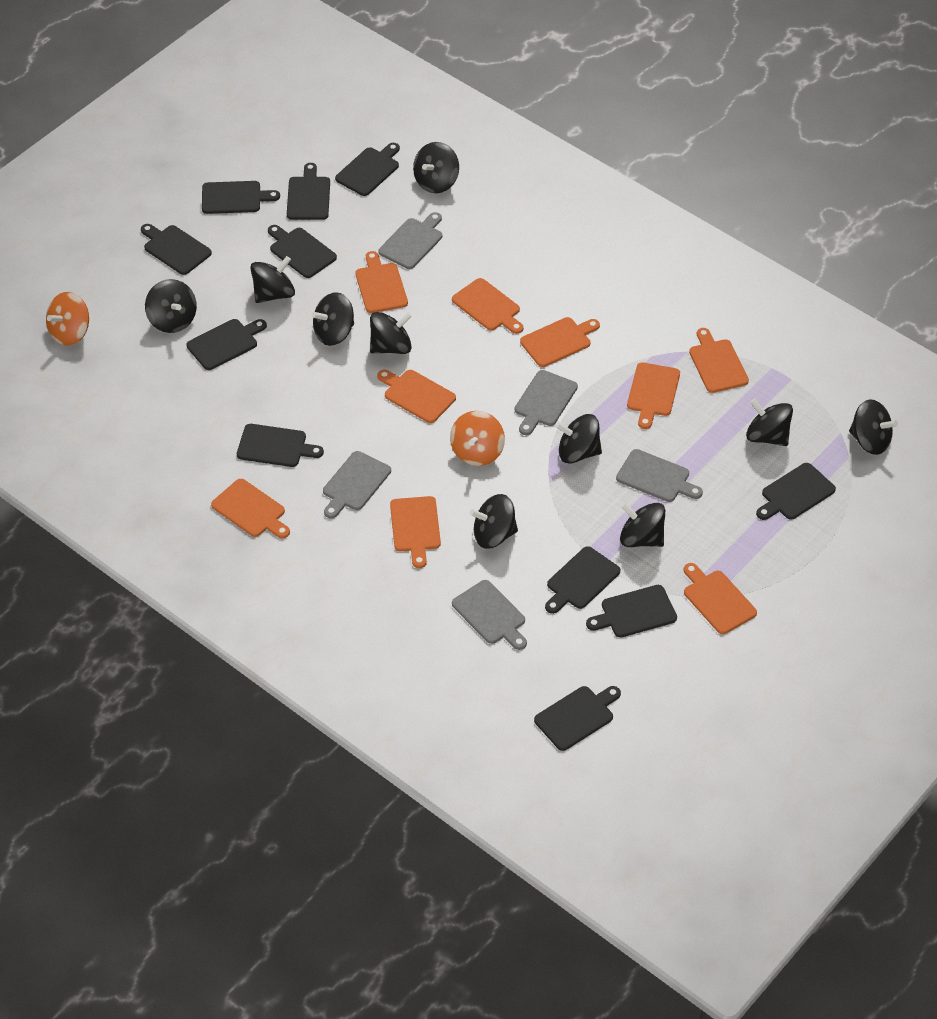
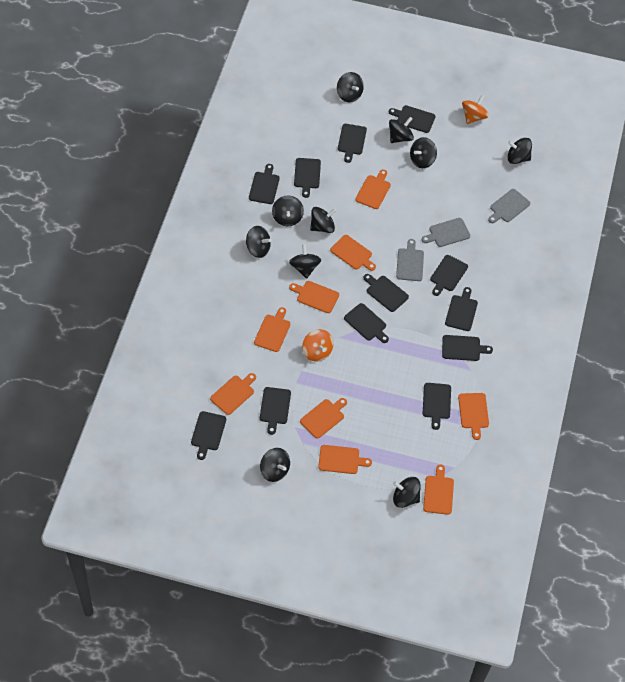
black cutting board: [141,224,212,275] [187,319,267,370] [202,181,280,214] [237,424,324,467] [268,225,337,278] [287,163,330,220] [335,143,400,196] [534,686,621,751] [545,546,620,614] [586,585,677,638] [756,463,836,520] = 11 -> [191,411,226,460] [249,164,280,204] [260,387,291,435] [294,158,321,198] [338,124,367,163] [344,303,389,343] [364,274,409,312] [389,105,435,133] [423,383,451,430] [430,255,468,296] [442,335,493,361] [445,287,478,331] = 12
grey cutting board: [323,451,391,519] [378,212,442,269] [452,580,527,650] [515,370,578,435] [616,449,703,502] = 5 -> [396,239,424,281] [422,218,470,247] [488,189,530,223] = 3

